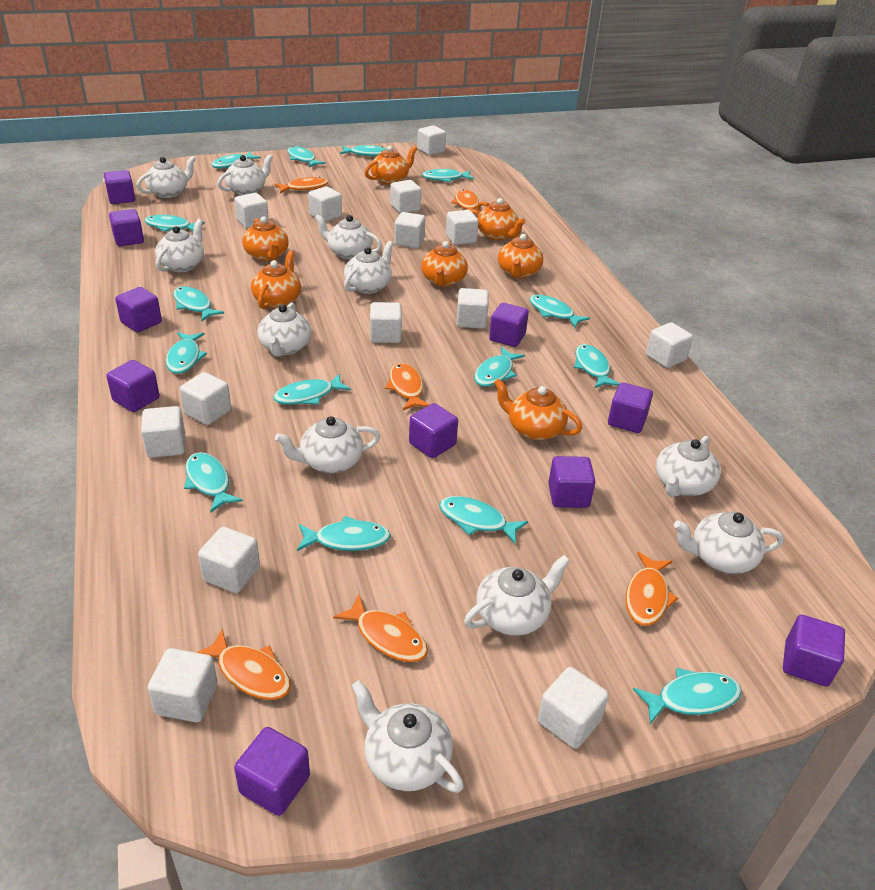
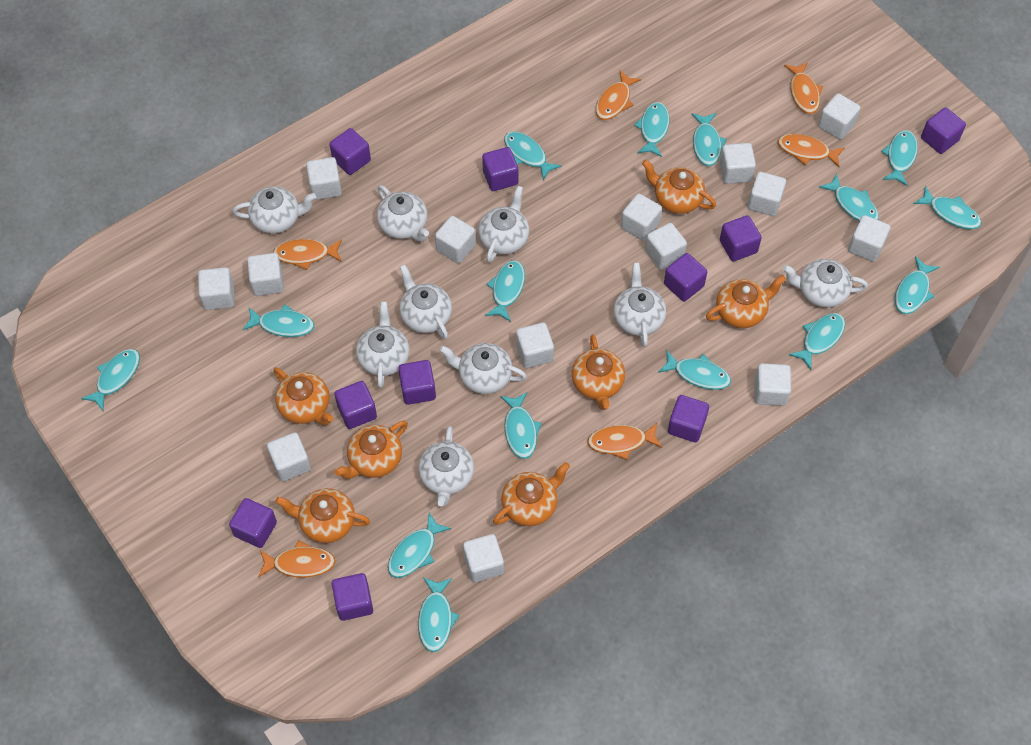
white teapot: [136,156,196,198] [155,219,204,272] [217,154,273,195] [257,303,311,357] [275,416,381,473] [315,214,382,259] [344,241,394,294] [351,680,464,793] [464,555,570,636] [656,436,721,497] [674,512,784,574] = 11 -> [233,186,316,233] [356,301,409,388] [377,185,429,242] [400,264,452,339] [419,426,474,506] [439,343,527,394] [478,186,529,263] [614,263,666,347] [783,259,868,307] = 9

